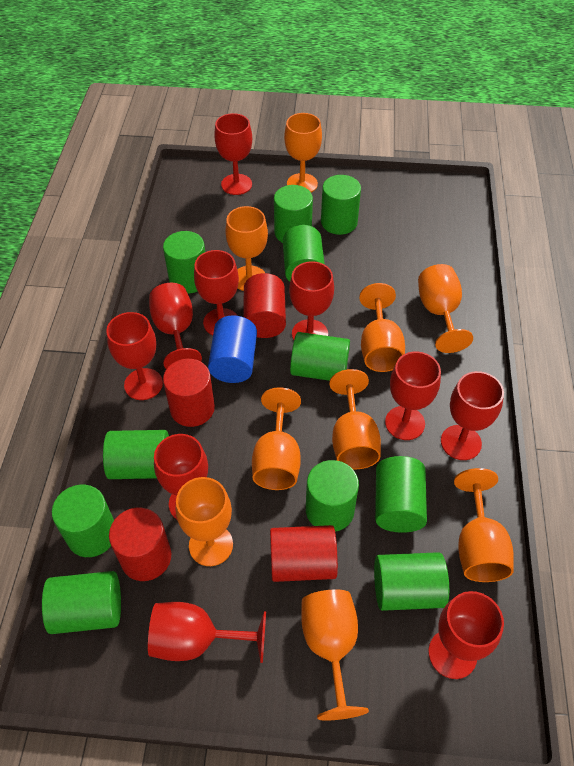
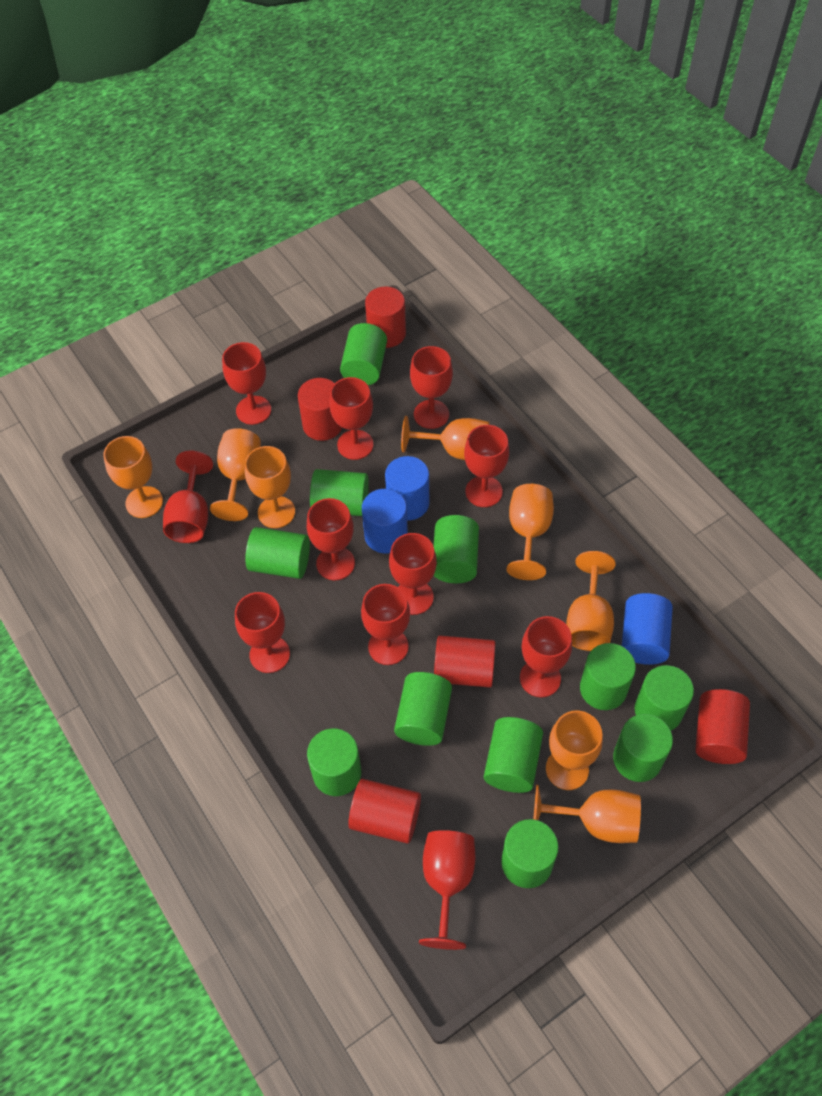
blue cylinder: [208,315,257,383] = 1 -> [362,489,408,553] [385,456,429,521] [622,593,673,665] = 3
orange goblet: [176,477,233,566] [225,206,268,291] [252,387,301,490] [284,113,322,192] [301,589,369,721] [329,369,381,469] [359,283,405,372] [418,264,473,353] [454,468,514,582] = 9 -> [103,436,163,518] [210,428,261,521] [245,446,295,528] [401,416,490,460] [506,484,554,580] [533,785,641,843] [546,711,603,790] [566,551,616,651] = 8
red cylinder: [109,508,171,581] [163,359,215,427] [243,273,286,338] [270,525,338,582] = 4 -> [298,378,342,441] [348,779,421,844] [365,286,406,348] [434,636,496,688] [695,689,750,764] = 5
red goblet: [106,312,163,400] [148,602,266,663] [149,283,202,369] [154,434,208,520] [194,250,239,335] [214,113,252,195] [289,261,334,340] [385,352,441,440] [428,591,504,679] [441,371,504,460] = 10 -> [163,451,213,543] [222,342,271,425] [235,592,290,673] [307,498,355,580] [329,377,373,460] [361,584,410,665] [389,533,437,615] [410,346,453,429] [419,830,475,950] [464,425,509,507] [520,616,572,698] = 11

